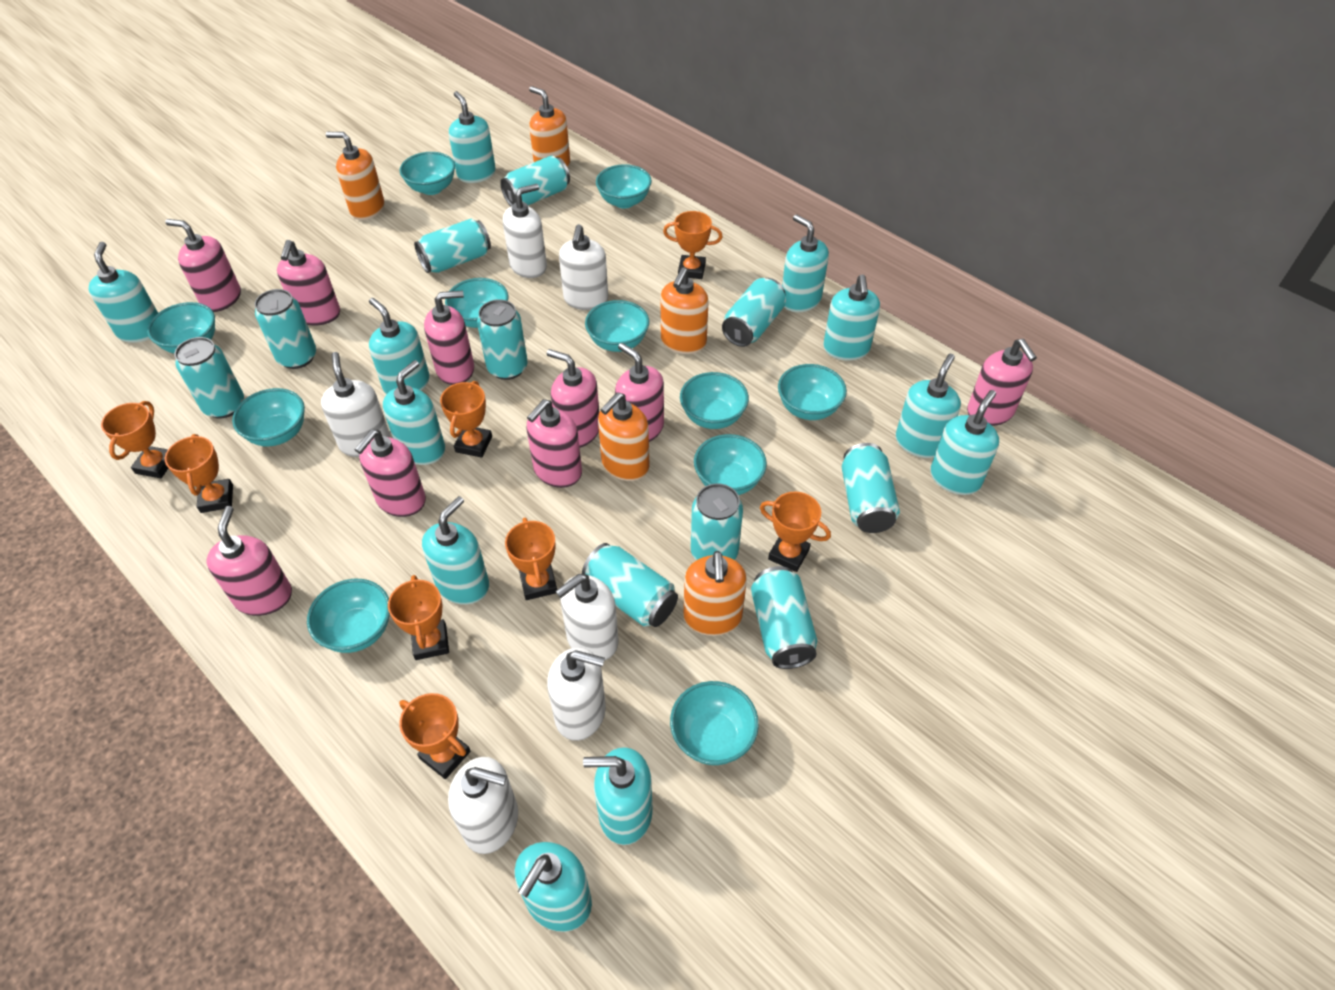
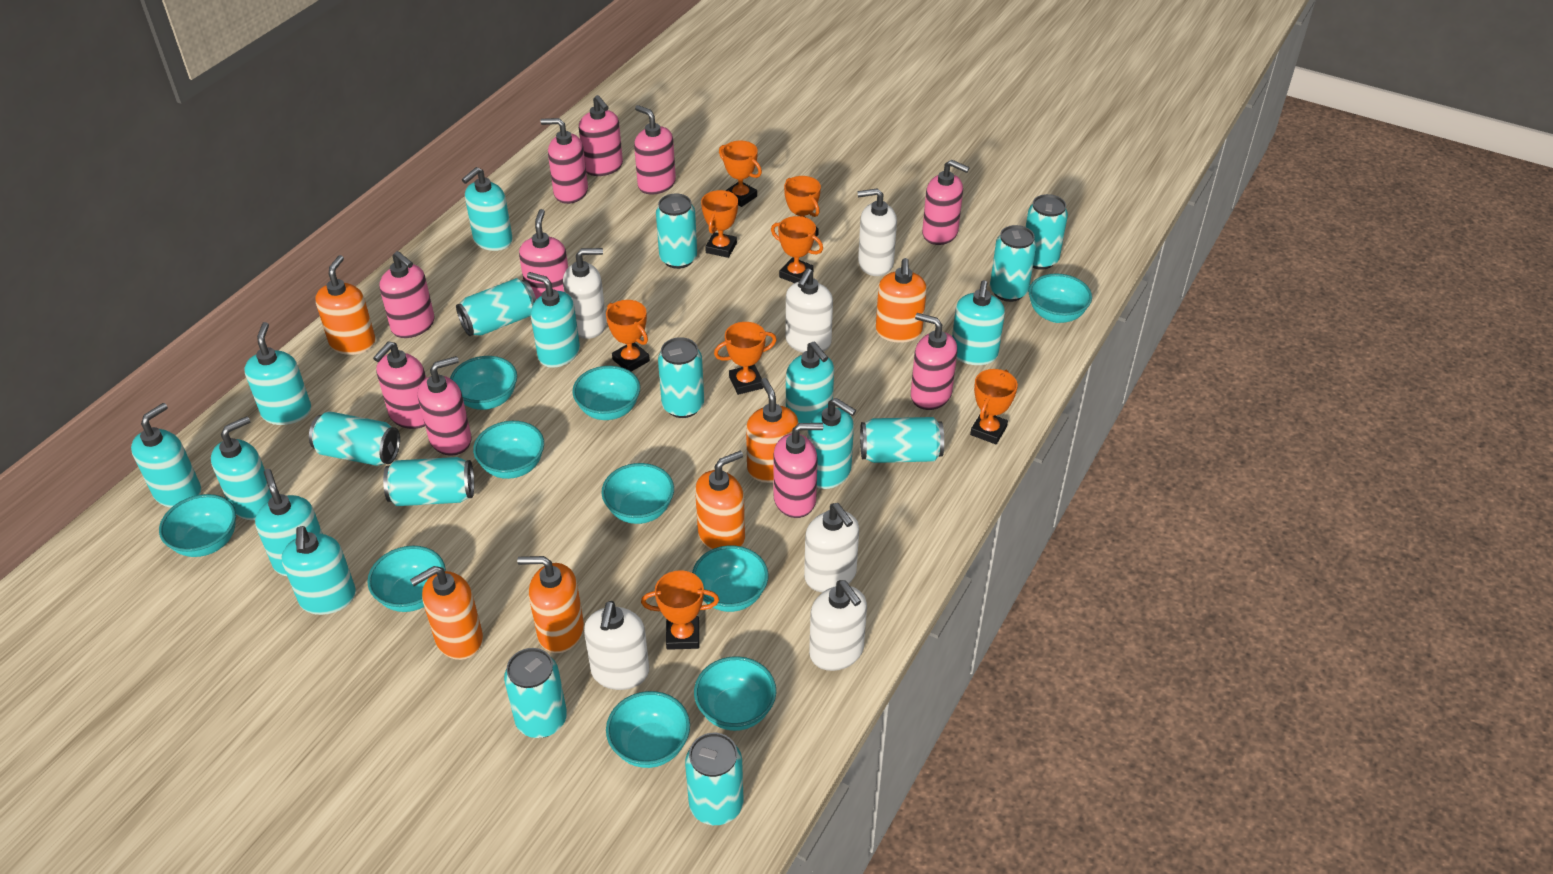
orange soap dispenser: [326,132,385,220] [529,86,570,168] [598,392,649,481] [660,267,709,354] [683,551,747,636] = 5 -> [315,255,376,355] [410,566,483,660] [517,556,584,653] [695,451,745,550] [746,378,799,483] [876,258,927,343] = 6
pink soap dispenser: [165,219,241,312] [206,506,292,616] [277,240,340,326] [354,429,426,517] [424,290,474,385] [526,399,582,488] [547,349,599,448] [615,343,664,442] [967,339,1037,426] = 9 -> [373,341,426,429] [380,251,434,338] [418,356,472,456] [519,209,568,300] [541,118,588,204] [579,95,623,176] [634,105,676,195] [773,423,823,518] [911,313,957,410] [922,159,970,245] = 10
turquoise bowl: [147,302,215,353] [232,388,305,446] [307,579,390,653] [399,152,455,195] [445,278,508,328] [585,300,649,352] [596,164,652,208] [670,681,759,765] [680,372,749,429] [694,434,767,495] [778,364,847,420] = 11 -> [159,494,236,557] [367,546,446,612] [450,356,517,410] [473,421,544,479] [572,366,640,420] [601,463,674,524] [606,691,690,768] [692,545,768,612] [694,656,776,731] [1029,273,1092,323] = 10
turquoise soap dispenser: [88,242,158,343] [369,298,430,395] [383,360,445,465] [422,496,489,605] [449,91,496,183] [514,842,592,932] [583,747,653,845] [782,214,829,312] [823,274,880,361] [896,354,961,458] [930,390,999,495] = 11 -> [131,403,201,508] [211,416,272,520] [244,322,311,425] [255,469,323,576] [282,526,356,615] [462,167,513,251] [527,272,580,368] [786,341,834,423] [807,398,856,489] [952,280,1005,365] = 10

